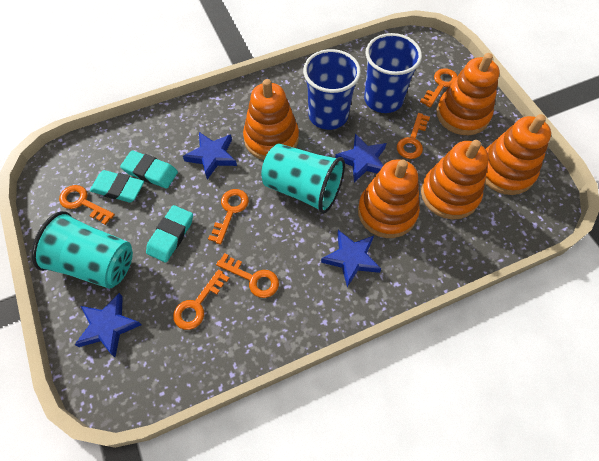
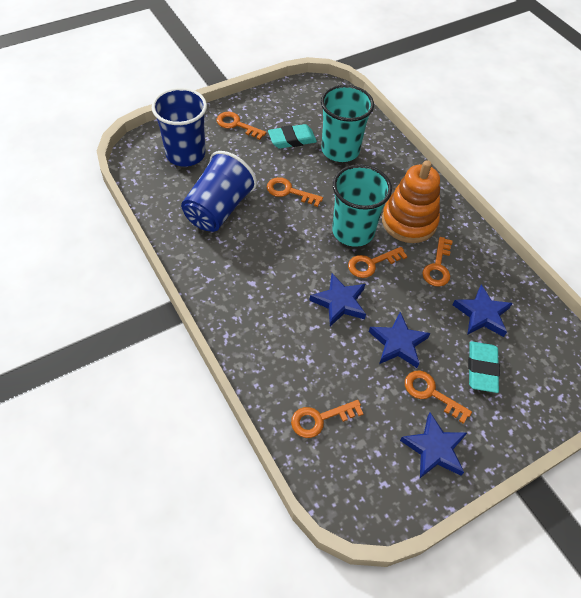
orange stacking toy: [243,79,299,160] [358,159,420,238] [421,140,489,219] [436,53,500,135] [485,114,551,195] = 5 -> [382,160,440,243] = 1
turquoise eraser: [90,170,144,203] [120,150,178,189] [146,205,193,262] = 3 -> [268,124,317,149] [468,341,500,393] = 2

